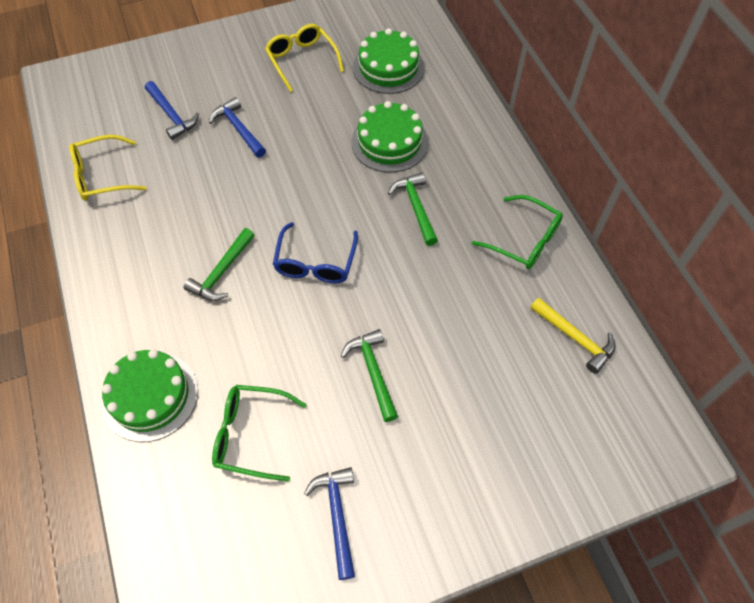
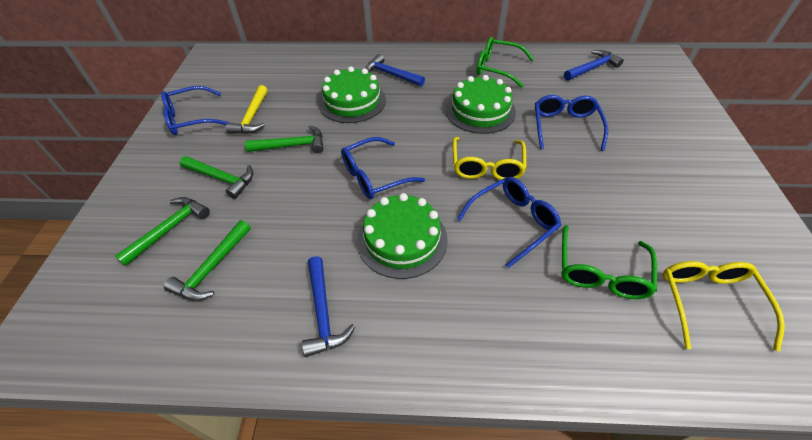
blue glasses: [273,222,358,283] = 1 -> [161,86,229,135] [341,137,425,199] [457,177,561,268] [535,95,608,151] = 4
green hammer: [184,228,255,301] [341,329,398,422] [388,172,438,246] = 3 -> [115,197,210,266] [164,220,251,301] [180,156,253,199] [245,126,324,153] = 4

